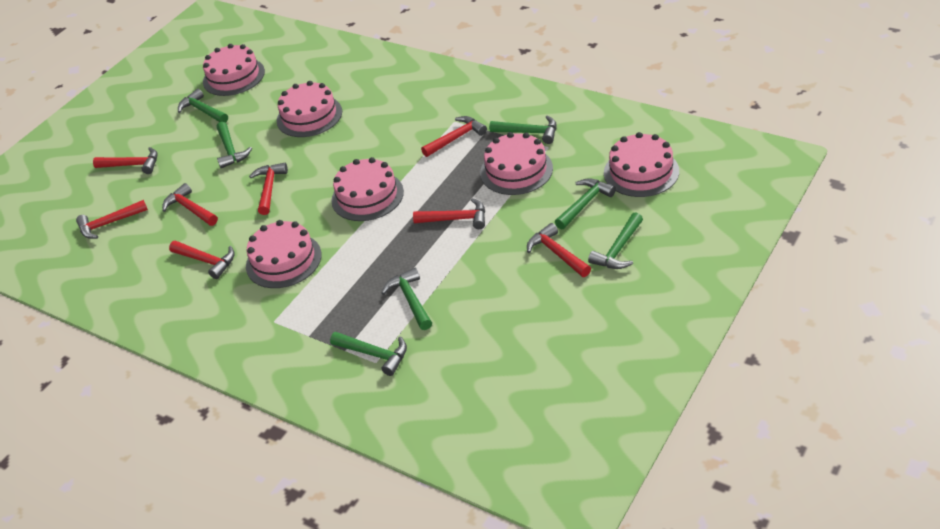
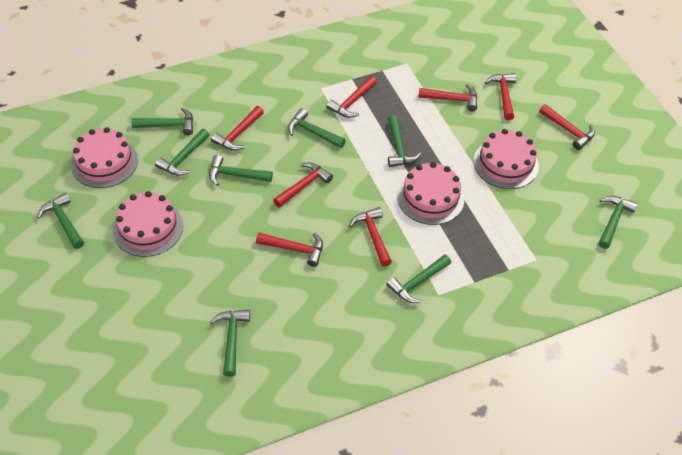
green hammer: [178,89,228,123] [216,122,252,168] [330,332,407,376] [381,268,432,330] [489,115,557,144] [555,178,616,230] [588,212,643,269] = 7 -> [37,193,84,249] [131,107,193,135] [155,129,209,176] [209,155,273,186] [210,310,250,377] [288,108,346,148] [386,254,451,303] [388,115,421,167] [598,196,638,249] = 9
pink cake: [203,44,265,96] [246,220,322,288] [277,81,342,137] [331,157,404,221] [480,132,553,195] [604,132,679,197] = 6 -> [71,127,138,188] [113,191,183,257] [397,162,464,225] [474,129,539,189] = 4

